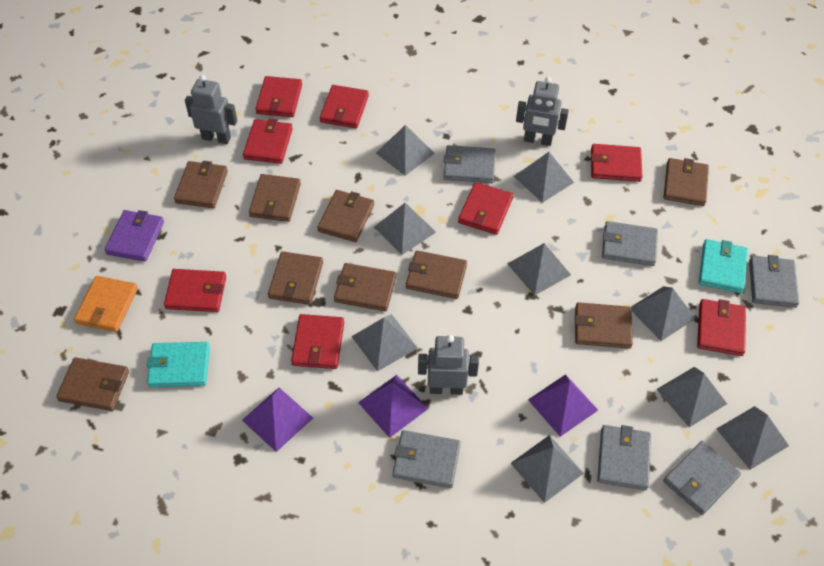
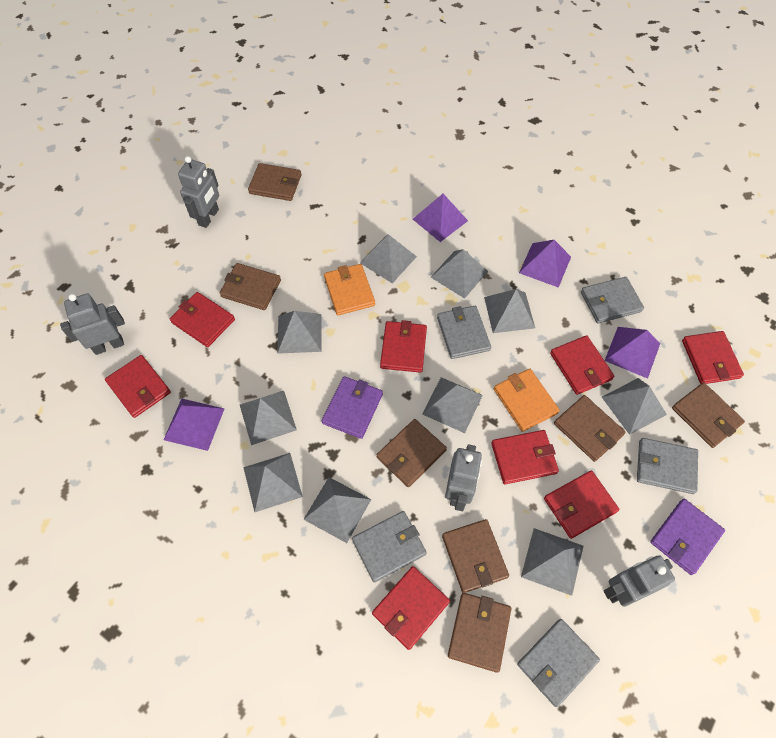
brown wallet: [56,357,129,411] [174,161,228,208] [249,174,301,222] [268,251,323,305] [317,190,374,242] [334,263,396,311] [406,251,467,299] [575,302,633,349] [663,158,709,206] = 9 -> [220,263,281,310] [248,163,301,201] [376,419,447,487] [442,519,509,593] [448,593,511,673] [554,395,625,462] [672,382,745,448] = 7
grey pyramid: [352,314,418,372] [374,203,436,255] [376,125,435,176] [507,243,571,296] [510,435,584,503] [514,152,574,203] [631,286,696,341] [657,367,727,427] [717,406,789,470] = 9 -> [240,391,297,445] [243,453,303,512] [277,311,322,354] [303,477,371,543] [360,234,417,283] [422,377,483,433] [431,249,488,299] [484,289,535,333] [521,528,583,596] [602,378,667,435] = 10
grey robot: [185,75,237,144] [418,335,479,395] [516,77,569,146] = 3 -> [60,293,125,355] [178,156,219,228] [445,444,482,511] [604,555,675,607] = 4
grey wallet: [393,430,461,488] [444,145,496,183] [597,425,651,490] [602,221,658,266] [663,441,741,515] [749,255,799,308] = 6 -> [352,511,427,583] [437,306,491,359] [517,619,600,707] [581,277,644,324] [637,438,698,494] = 5
orange wallet: [74,276,138,332] = 1 -> [324,264,375,315] [494,369,560,432] = 2
purple pyramid: [242,388,313,452] [358,375,428,438] [528,374,598,437] = 3 -> [164,398,225,451] [413,194,468,242] [519,240,571,288] [604,327,660,379] = 4
purple wallet: [105,210,164,262] = 1 -> [322,376,383,439] [650,499,725,575] = 2
turquoise wallet: [147,342,210,387] [699,239,748,293] = 2 -> none = 0

